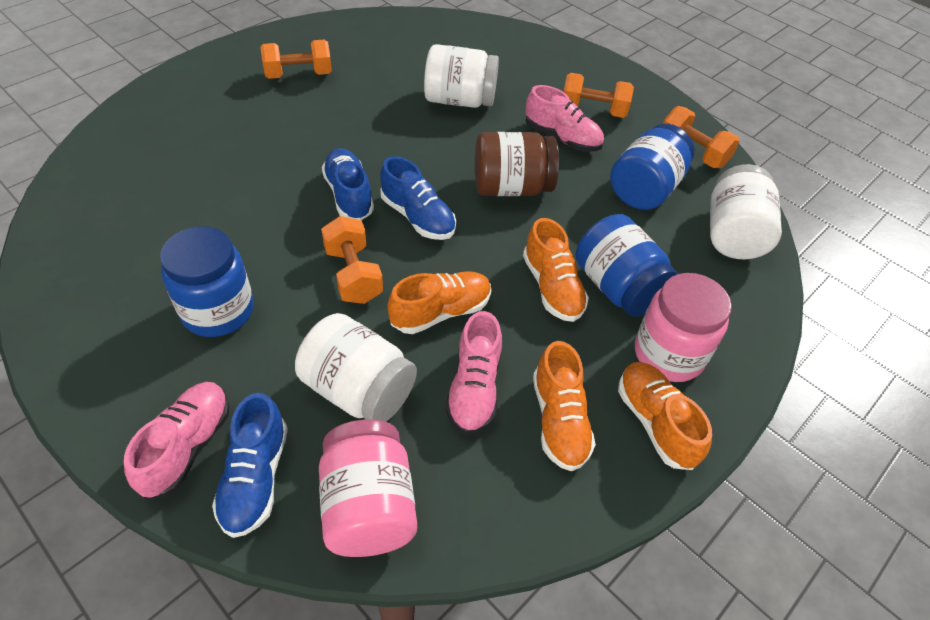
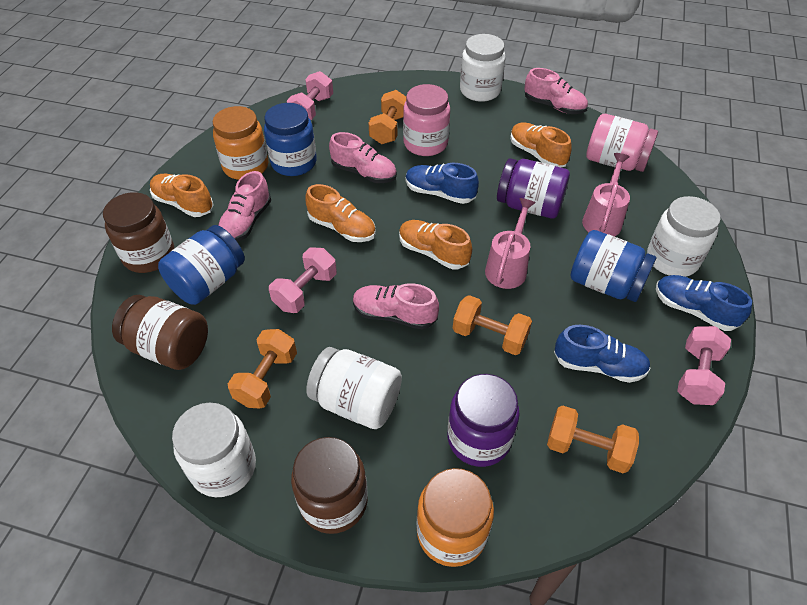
brown jar: [475,132,559,196] = 1 -> [103,192,174,273] [112,295,208,370] [291,437,368,534] = 3
orange jar: none = 0 -> [213,106,268,180] [417,468,494,567] = 2
pink dumbbell: none = 0 -> [269,247,337,313] [287,71,333,120] [677,326,731,405] = 3
pink shoe: [124,382,229,499] [445,311,502,435] [525,85,604,152] = 3 -> [218,171,271,242] [329,132,397,183] [353,283,439,330] [524,68,588,114] = 4
pink watering can: none = 0 -> [485,198,536,289] [582,153,630,237] = 2
purple jar: none = 0 -> [447,374,519,467] [497,158,570,218] = 2
white jar: [295,313,417,422] [424,44,499,108] [710,164,782,259] = 3 -> [172,402,256,497] [306,347,402,429] [460,34,506,102] [647,196,721,277] = 4

